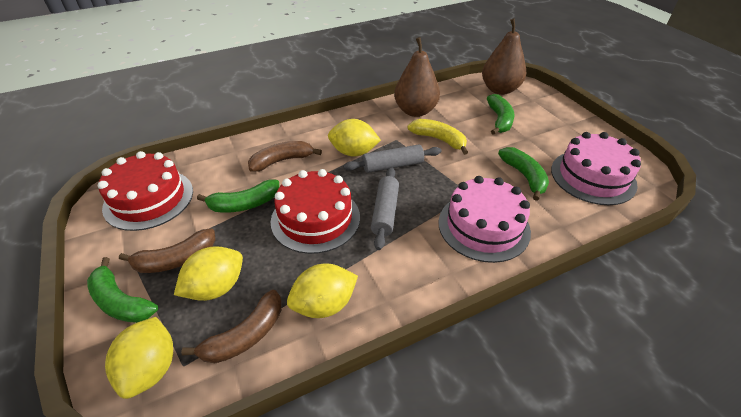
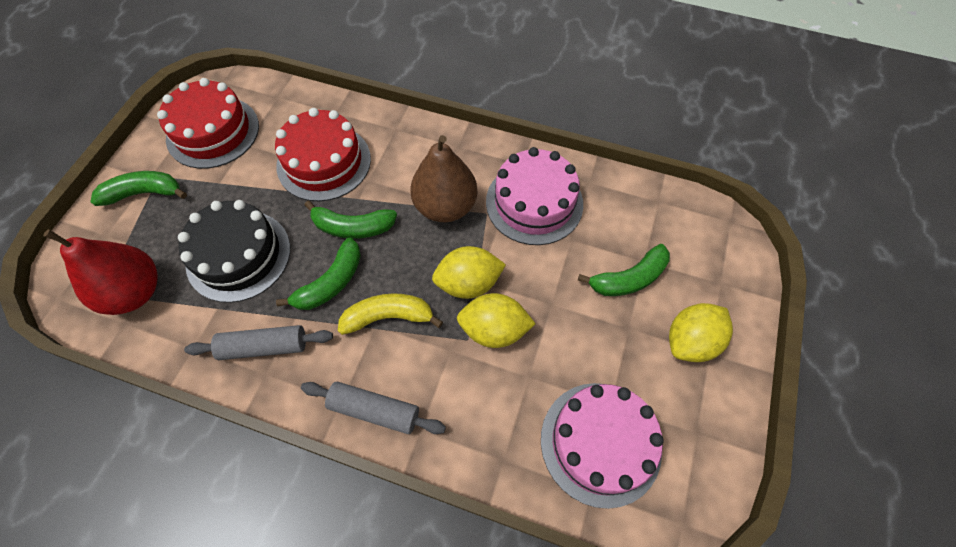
black cake: none = 0 -> [178,200,290,303] = 1
brown banana: [119,228,215,273] [181,290,282,363] [248,141,322,172] = 3 -> none = 0
brown pear: [394,37,440,117] [482,18,526,95] = 2 -> [410,135,477,222] = 1
red pear: none = 0 -> [43,229,158,315] = 1
yellow lemon: [105,317,173,399] [174,246,243,301] [287,264,358,318] [328,119,381,156] = 4 -> [432,246,506,299] [457,293,536,348] [669,303,733,362] = 3

